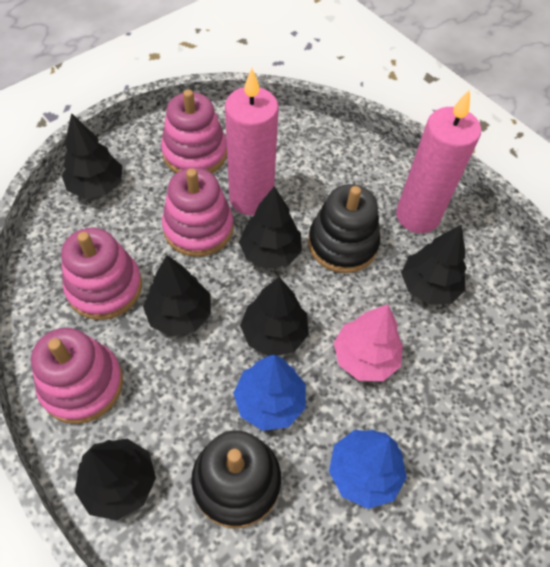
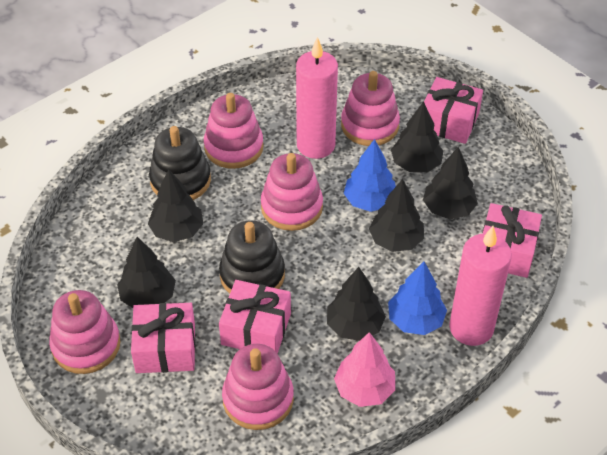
pink gift: none = 0 -> [131,303,195,373] [219,280,291,354] [424,77,483,144] [482,203,542,278] = 4
pink stacking toy: [31,328,123,424] [61,228,142,320] [161,89,227,173] [162,168,234,257] = 4 -> [49,290,120,374] [204,93,264,169] [222,344,294,430] [261,153,323,231] [341,71,400,146] = 5

